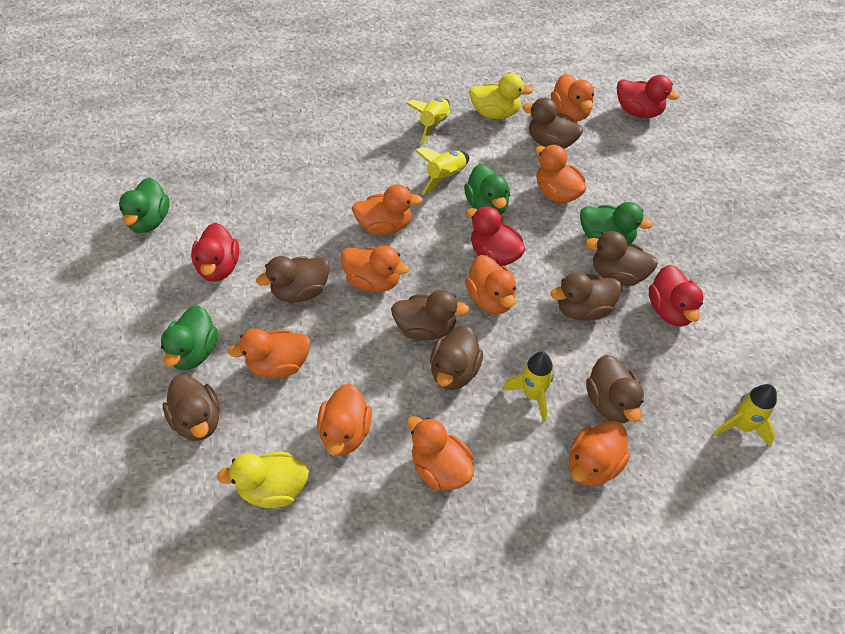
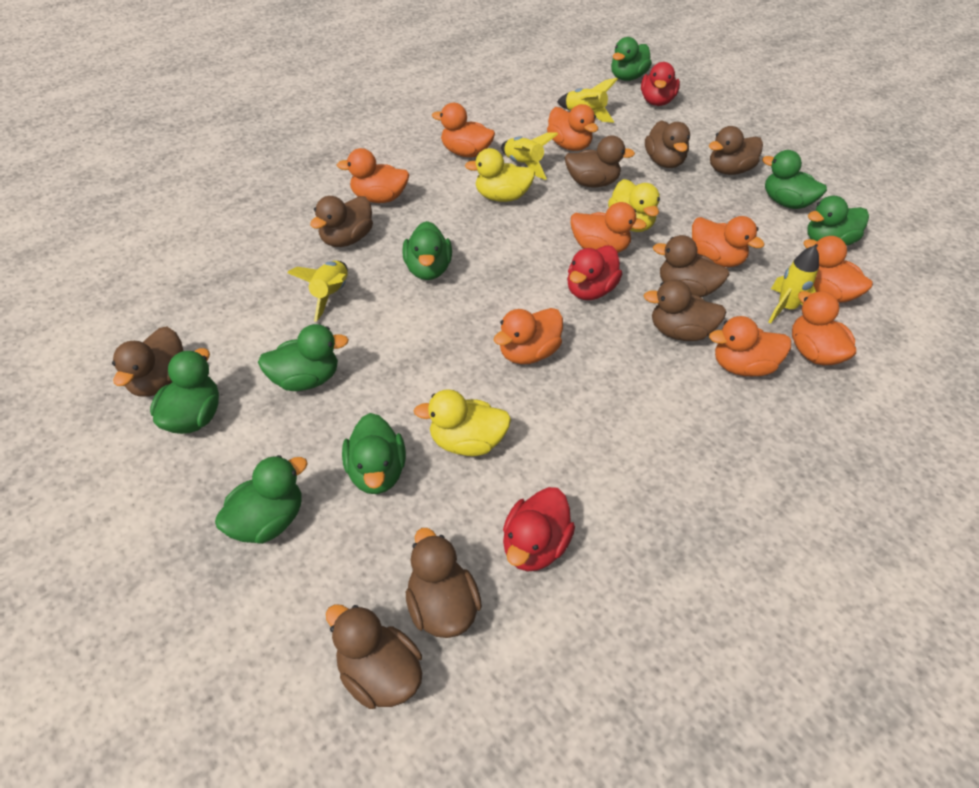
brown duck: [163,375,220,441] [256,256,330,303] [391,290,469,341] [430,325,483,390] [522,98,583,149] [551,272,622,321] [585,231,658,286] [586,355,644,423] = 8 -> [112,326,183,397] [310,196,373,247] [326,604,422,709] [406,528,482,638] [565,135,635,187] [644,280,726,341] [645,120,690,168] [653,235,730,297] [709,126,763,175] = 9
green duck: [119,178,170,233] [161,305,218,370] [464,164,510,215] [580,202,653,243] = 4 -> [150,348,219,434] [215,455,308,544] [258,324,349,391] [342,413,406,494] [402,221,452,280] [611,37,652,81] [762,150,827,209] [807,195,869,246] = 8
red duck: [191,223,239,282] [466,206,525,266] [617,75,680,118] [649,265,704,327] = 4 -> [503,487,575,571] [567,245,622,300] [641,62,680,106] = 3
yellow duck: [217,452,309,508] [469,73,533,119] = 2 -> [414,389,511,456] [465,148,535,202] [608,179,660,232] = 3

